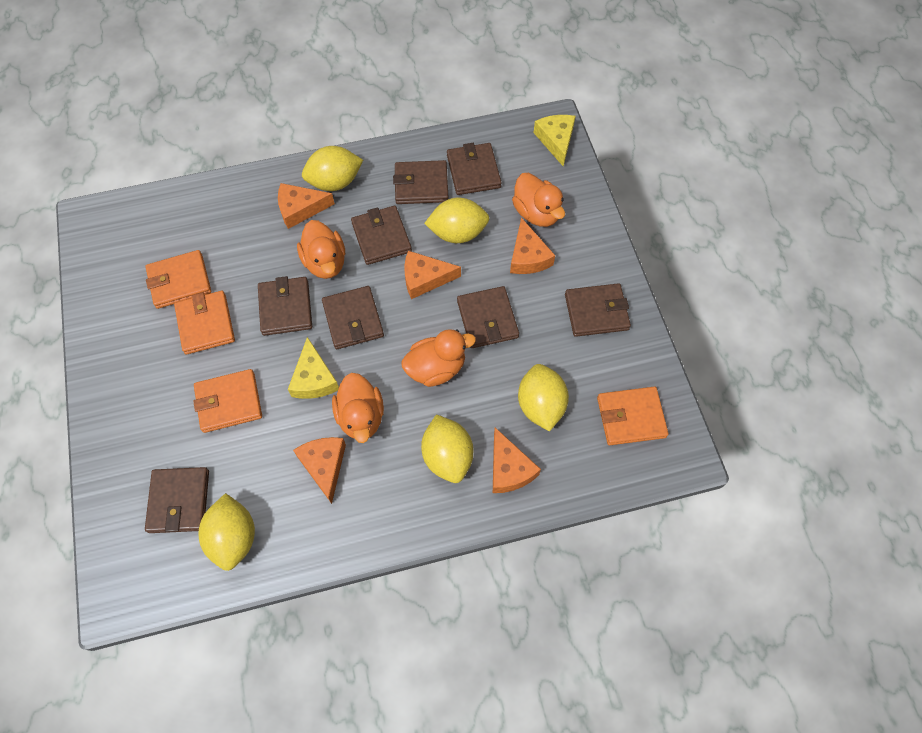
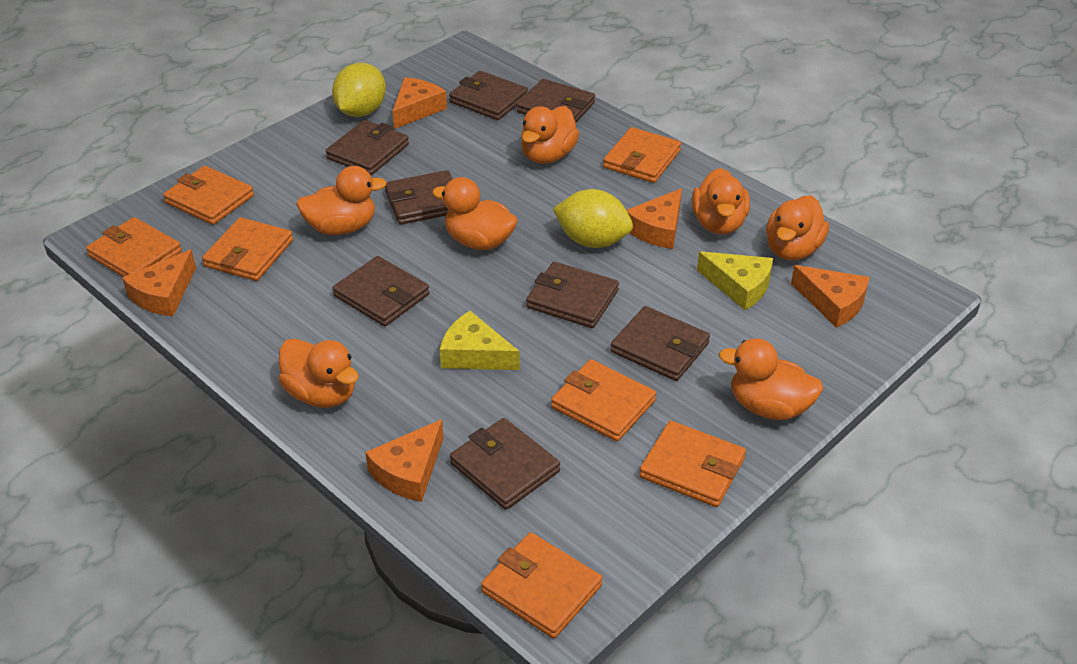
orange duck: [297,220,345,279] [332,373,384,443] [401,329,476,387] [512,173,565,227] = 4 -> [279,338,359,408] [296,166,387,235] [432,177,518,250] [521,106,579,164] [692,168,750,235] [719,338,823,420] [766,195,829,261] = 7
orange wallet: [145,250,211,309] [174,291,235,354] [193,369,262,433] [597,387,669,445] = 4 -> [86,217,182,277] [163,166,254,225] [202,217,293,281] [481,532,602,639] [551,359,656,441] [603,127,681,183] [639,421,746,507] = 7
yellow lemon: [198,493,255,571] [302,146,363,191] [421,414,473,483] [424,198,489,243] [518,364,569,432] = 5 -> [332,63,386,117] [553,189,633,248] = 2

